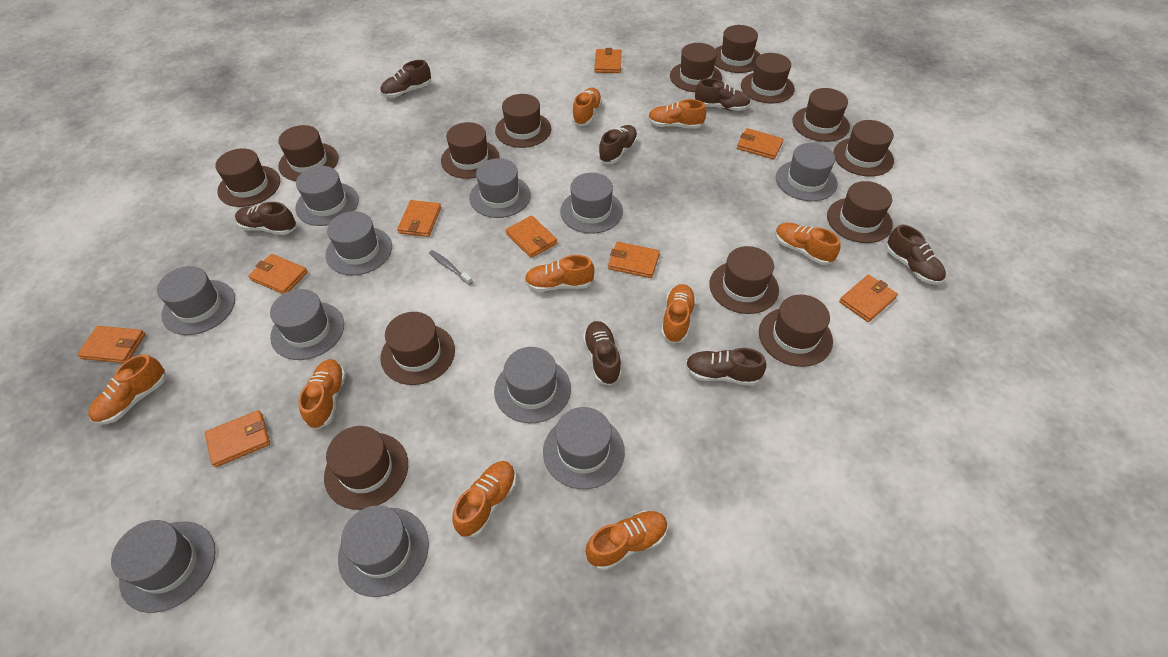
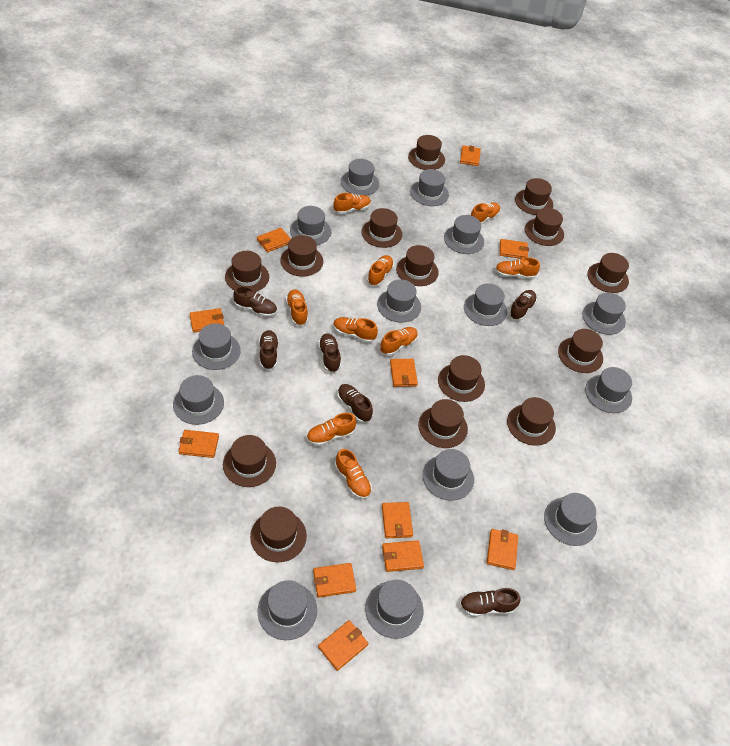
brown shoe: [235,202,296,235] [380,60,431,97] [583,321,622,386] [598,125,638,164] [685,348,766,386] [695,78,751,111] [886,225,946,285] = 7 -> [233,286,277,317] [259,330,278,370] [318,333,341,373] [337,384,373,423] [460,588,520,617] [509,290,537,321] = 6
grey hat: [111,520,216,613] [157,266,235,335] [270,289,344,360] [295,166,359,226] [325,211,392,275] [338,505,429,597] [469,158,531,218] [494,347,571,423] [543,407,625,489] [560,173,623,234] [776,143,838,201] = 11 -> [173,375,224,425] [192,323,241,370] [258,580,317,640] [290,206,331,245] [341,159,379,195] [365,579,423,639] [377,279,421,323] [410,169,449,206] [423,449,474,501] [444,215,484,254] [464,283,507,326] [544,493,597,546] [582,292,626,335] [585,367,632,413] = 14
grey toothbrush: [429,250,473,285] = 1 -> none = 0
orange wallet: [77,326,145,363] [205,410,270,467] [248,254,308,294] [397,200,441,237] [506,215,557,258] [594,48,622,73] [608,242,660,278] [737,128,784,159] [839,275,898,322] = 9 -> [178,430,219,458] [189,308,224,333] [257,228,291,252] [313,563,356,598] [318,620,369,671] [382,502,413,538] [382,540,424,572] [390,359,418,387] [460,146,481,166] [487,529,518,570] [500,239,529,259] = 11

